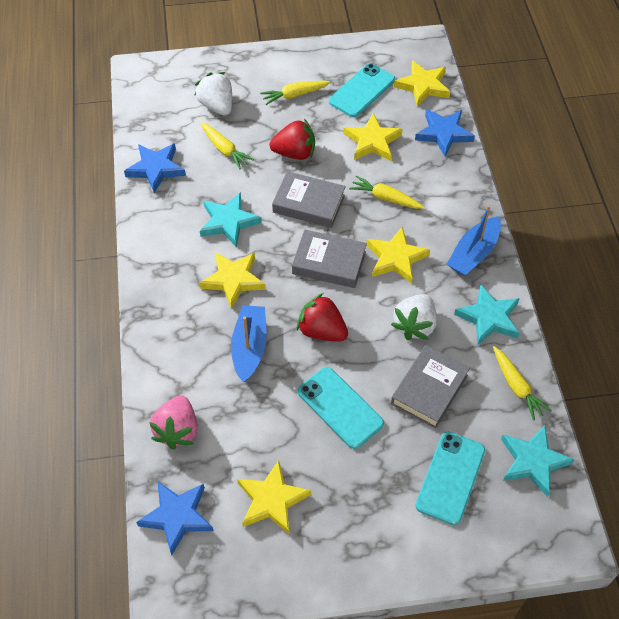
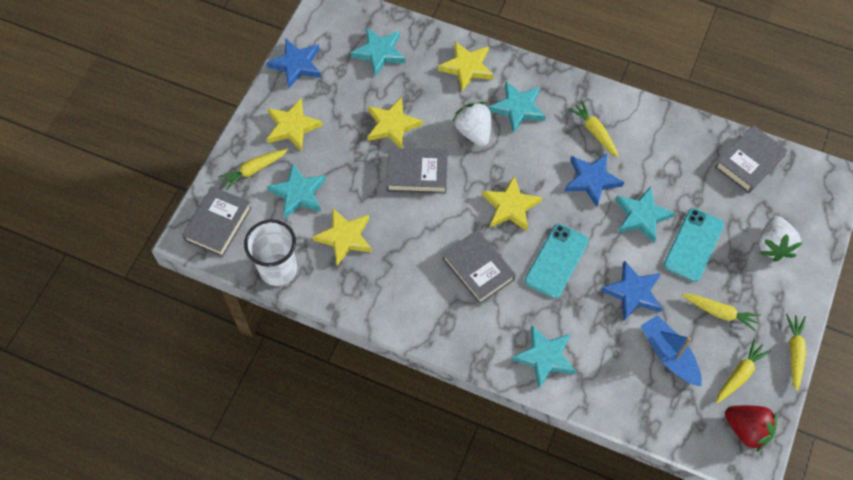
blue boat: [231,305,267,382] [447,205,501,276] = 2 -> [641,315,702,386] = 1
grey book: [272,171,346,228] [292,230,367,288] [391,345,470,429] = 3 -> [182,186,252,257] [386,148,448,194] [442,230,516,304] [715,125,788,193] = 4
pink strawberry: [149,396,198,450] = 1 -> none = 0
red strawberry: [269,119,315,160] [297,293,348,341] = 2 -> [725,405,777,452] = 1
turquoise phone: [298,367,384,449] [329,63,395,117] [415,432,485,525] = 3 -> [525,224,589,298] [664,208,724,282] = 2
turquoise star: [200,192,262,248] [454,285,520,345] [501,425,574,497] = 3 -> [267,164,326,218] [350,27,406,77] [489,81,546,133] [512,325,576,388] [615,187,675,243] = 5
white cup: none = 0 -> [244,220,297,286] = 1
yellow carrot: [200,122,254,169] [260,81,331,105] [349,175,425,209] [493,346,551,421] = 4 -> [218,149,288,190] [568,101,619,157] [682,294,761,332] [716,339,771,403] [786,314,806,391] = 5

